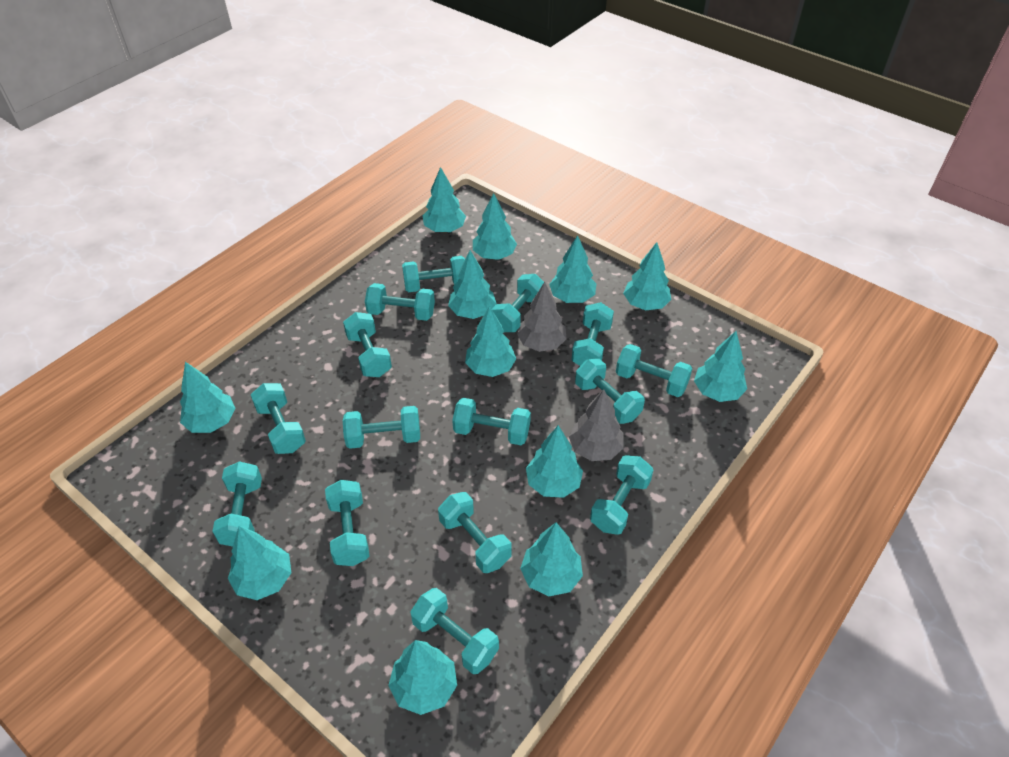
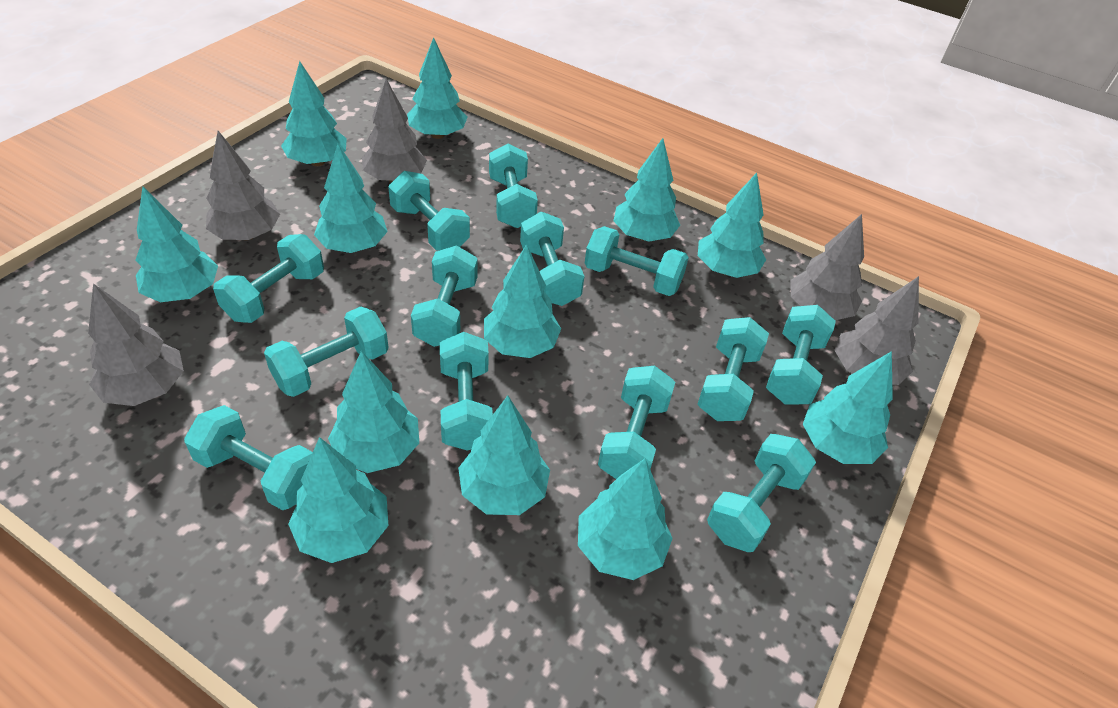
grey tree: [517,282,567,352] [569,389,624,461] = 2 -> [88,283,184,406] [206,131,280,240] [362,79,427,183] [790,214,864,320] [834,276,919,385] = 5
turquoise dumbbell: [212,461,262,547] [251,383,306,454] [325,480,369,566] [343,312,392,377] [343,406,420,449] [365,283,435,321] [402,256,465,292] [410,588,499,674] [438,492,512,573] [452,398,531,445] [492,274,544,332] [572,302,614,366] [575,358,645,424] [590,455,653,535] [616,344,692,397] = 15 -> [184,405,313,510] [213,234,324,323] [264,306,389,397] [388,171,470,251] [411,246,478,347] [440,332,493,451] [489,144,538,228] [520,212,584,306] [585,226,689,296] [598,366,675,479] [697,317,769,421] [707,434,816,552] [766,305,836,405] = 13

